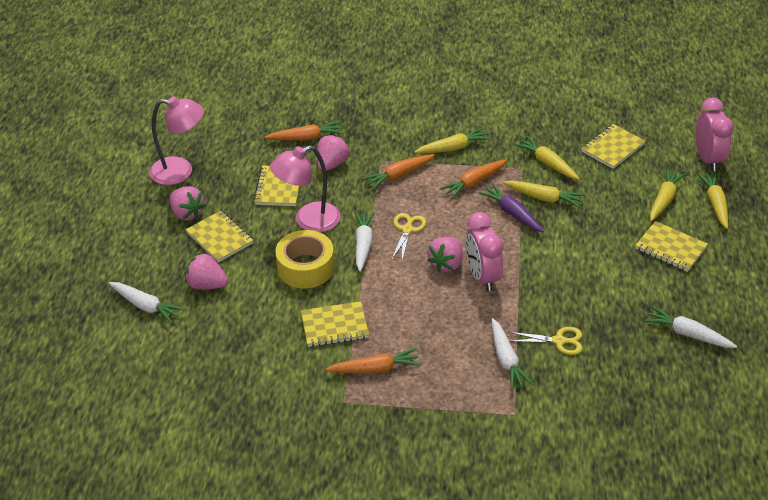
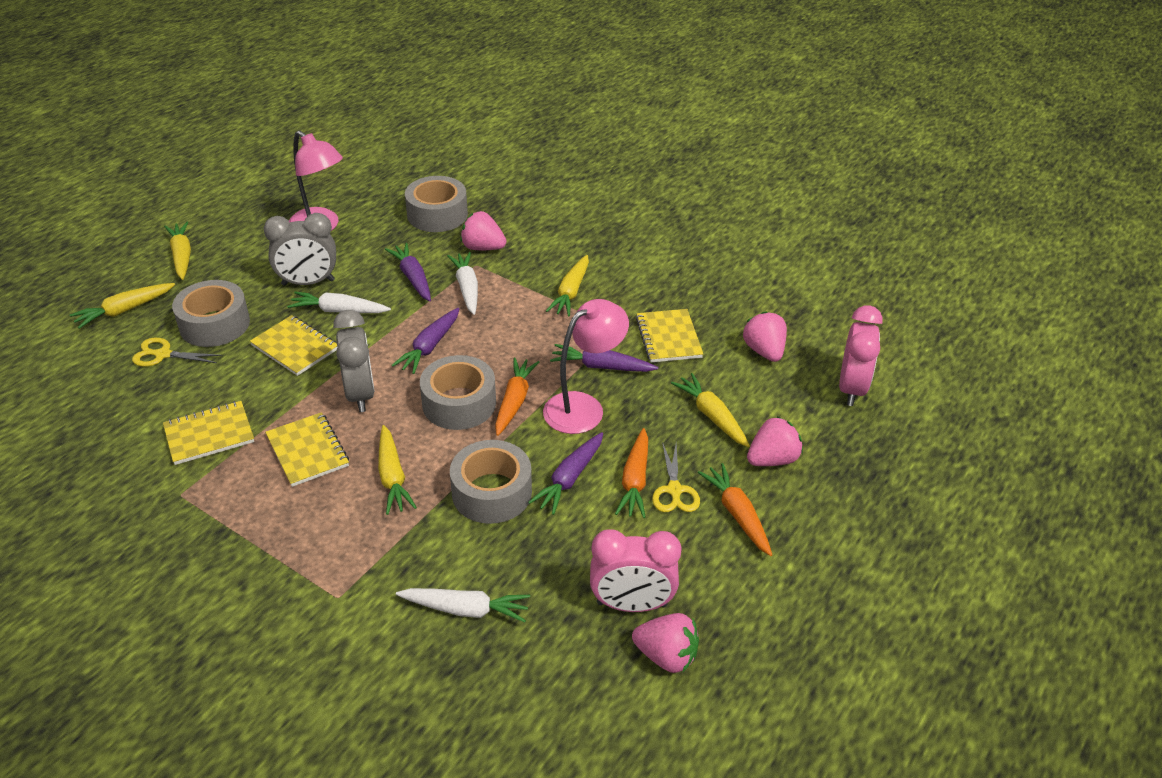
grey clock: none = 0 -> [264,213,336,286] [333,310,375,412] = 2
grey tape: none = 0 -> [172,280,250,347] [405,176,468,232] [420,355,496,430] [450,440,532,524] = 4
orange carrot: [265,121,343,141] [326,348,421,374] [362,154,435,190] [439,160,507,199] = 4 -> [495,357,539,436] [615,428,648,518] [698,463,772,556] = 3
purple carrot: [479,184,544,232] = 1 -> [385,243,431,301] [391,308,459,374] [528,432,603,515] [550,344,658,372] = 4
white carrot: [109,282,185,324] [354,211,375,272] [492,318,533,390] [645,306,737,348] = 4 -> [287,292,391,313] [396,588,530,622] [447,252,478,315] = 3
yellow notebook: [186,211,254,263] [254,165,299,206] [301,301,369,347] [581,124,646,169] [635,221,708,272] = 5 -> [163,401,254,465] [250,315,337,376] [265,412,349,487] [636,309,703,362] = 4
yellow tape: [275,230,334,288] = 1 -> none = 0

